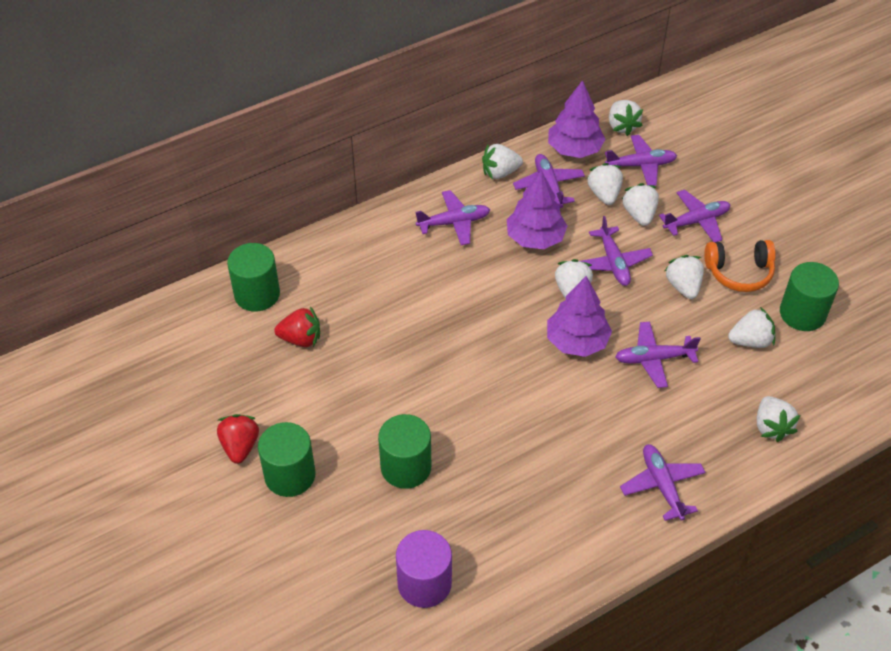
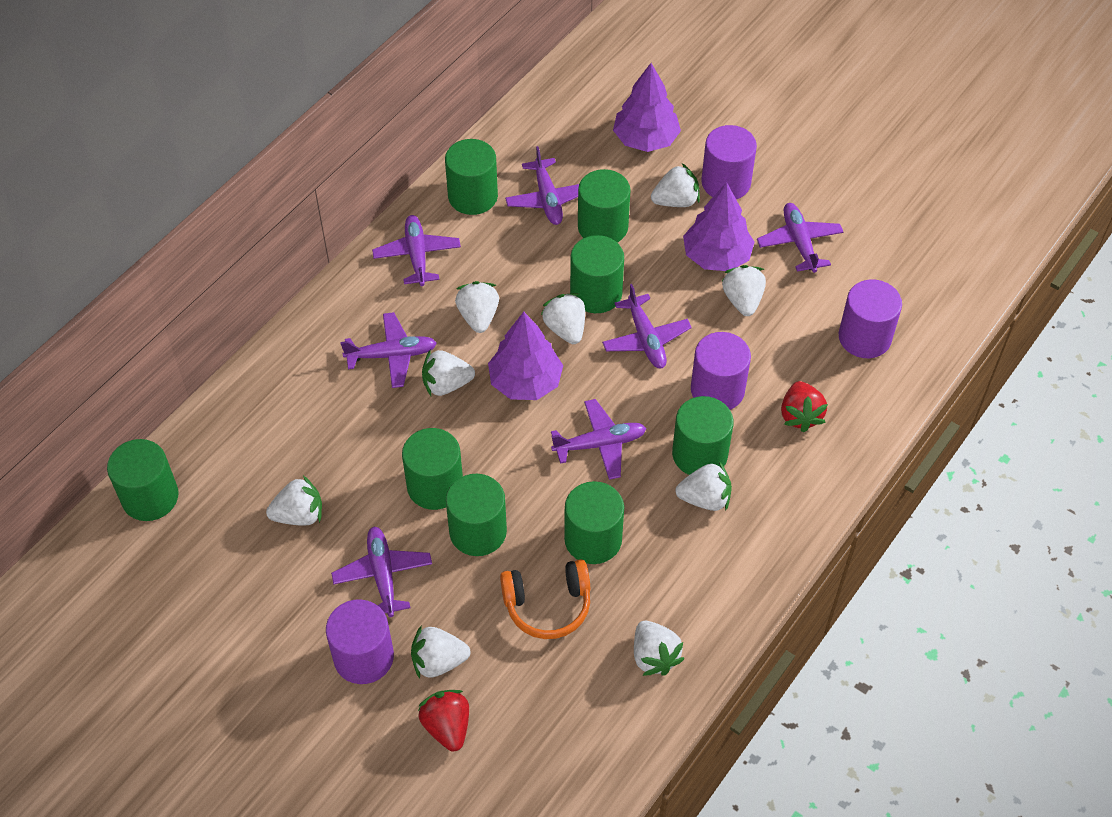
green cylinder: [227,243,280,312] [258,422,315,497] [378,414,431,489] [780,262,839,331] = 4 -> [107,439,178,521] [402,428,463,510] [445,139,498,215] [446,474,507,556] [564,481,624,564] [570,235,624,313] [578,169,631,243] [672,396,734,475] = 8
purple cylinder: [396,530,452,608] = 1 -> [326,599,394,684] [691,332,751,410] [701,125,757,200] [839,279,902,358] = 4
white strawberry: [482,144,523,179] [555,259,593,299] [587,163,623,205] [609,100,643,136] [622,183,659,226] [665,255,704,299] [728,307,775,348] [757,396,800,442] = 8 -> [266,476,322,526] [411,625,470,679] [422,350,475,396] [455,281,499,333] [541,293,585,344] [634,621,684,676] [651,163,700,207] [675,461,732,511] [722,265,766,316] = 9

